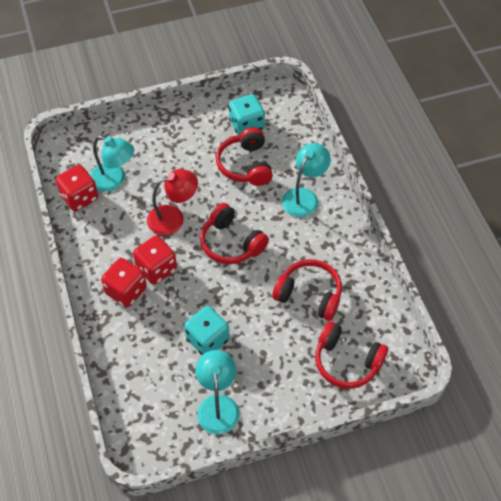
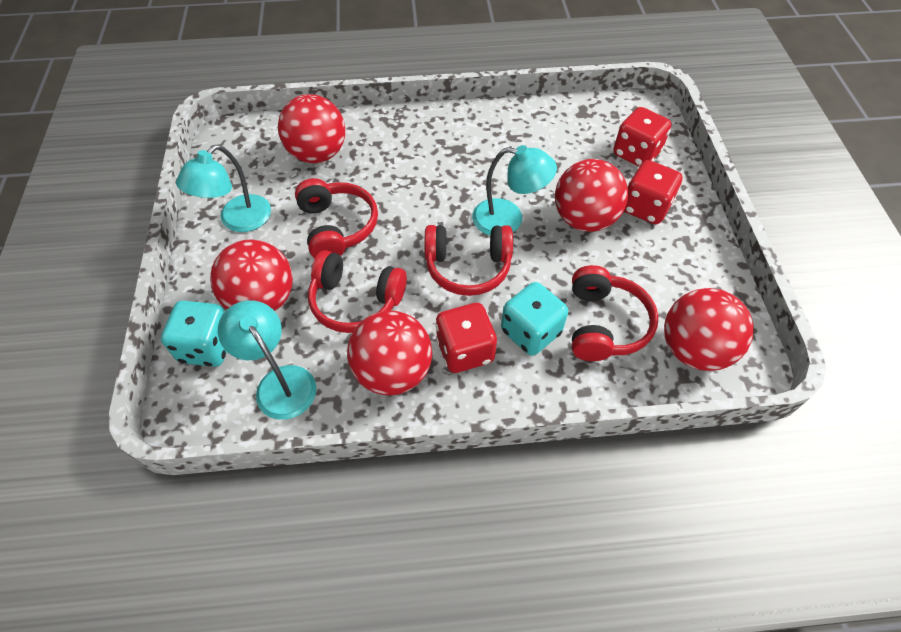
red ball: none = 0 -> [210,239,293,311] [278,94,345,163] [347,311,432,395] [555,159,628,232] [664,288,754,371] = 5
red lamp: [147,169,198,235] = 1 -> none = 0

